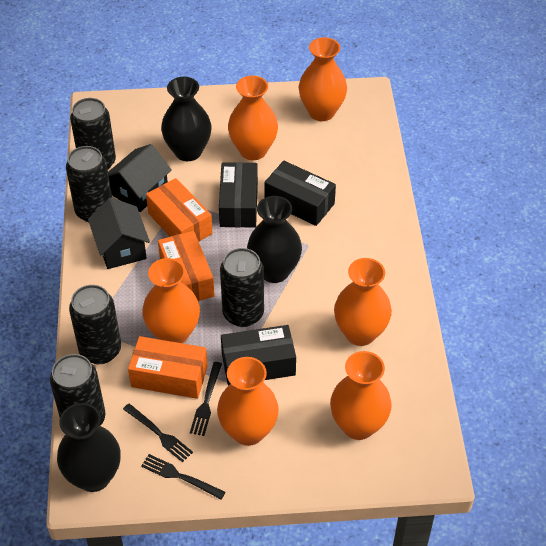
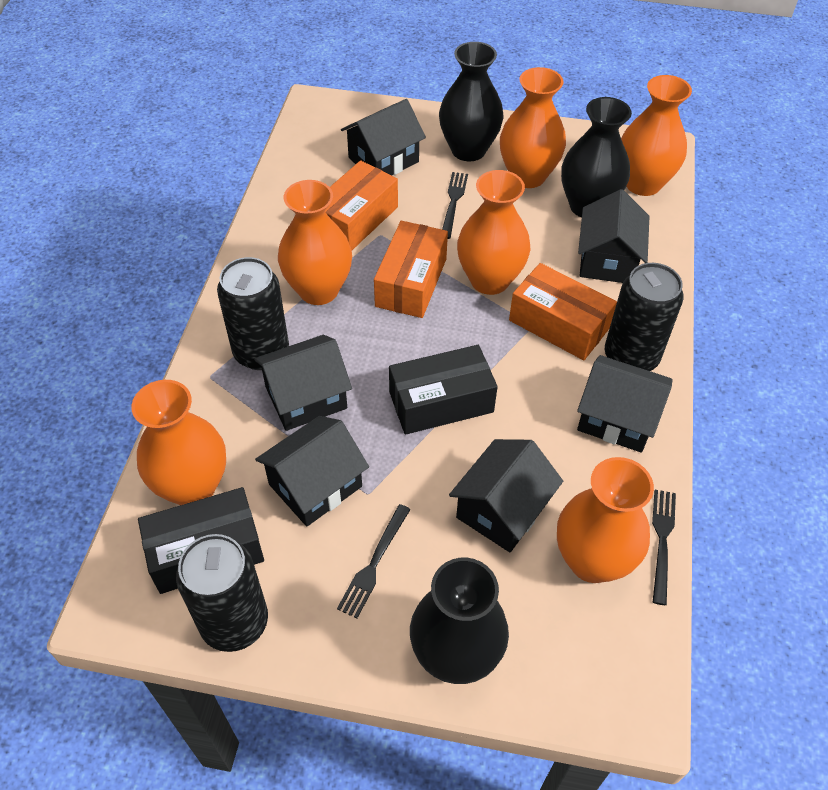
black box: [219,162,258,227] [221,325,296,386] [264,161,336,226] = 3 -> [138,487,264,594] [389,345,498,435] = 2
black can: [50,354,105,426] [66,146,112,222] [69,285,121,364] [70,98,116,169] [220,248,264,327] = 5 -> [176,534,268,652] [217,257,289,370] [605,263,684,371] = 3
black house: [88,198,150,269] [108,144,172,212] = 2 -> [254,335,352,431] [255,416,369,527] [341,99,426,175] [449,439,563,552] [577,355,673,453] [578,189,649,283] = 6

